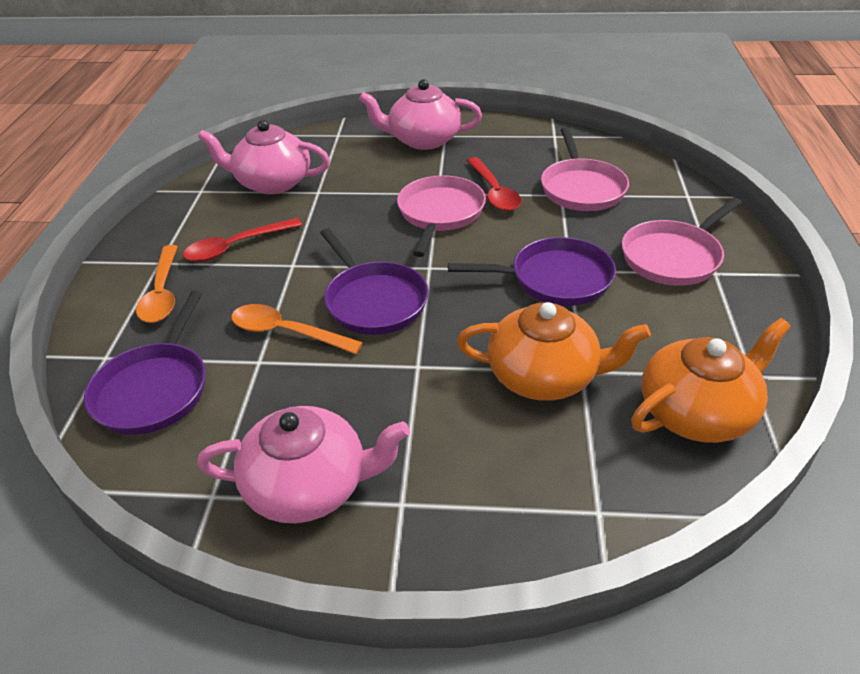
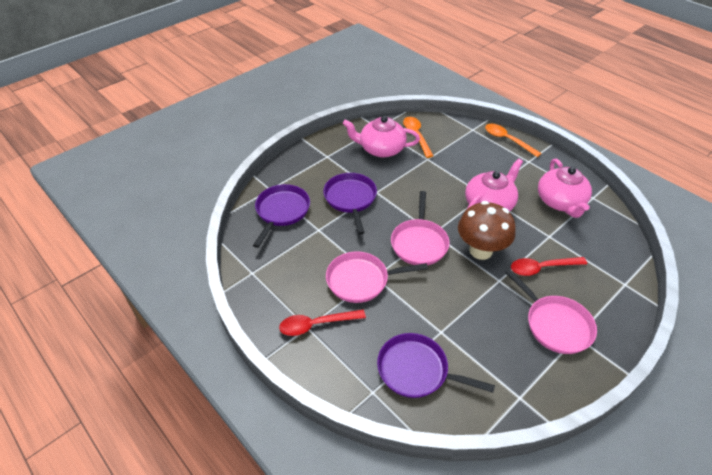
brown mushroom: none = 0 -> [458,201,516,260] = 1
orange teapot: [457,302,651,401] [631,318,791,443] = 2 -> none = 0

